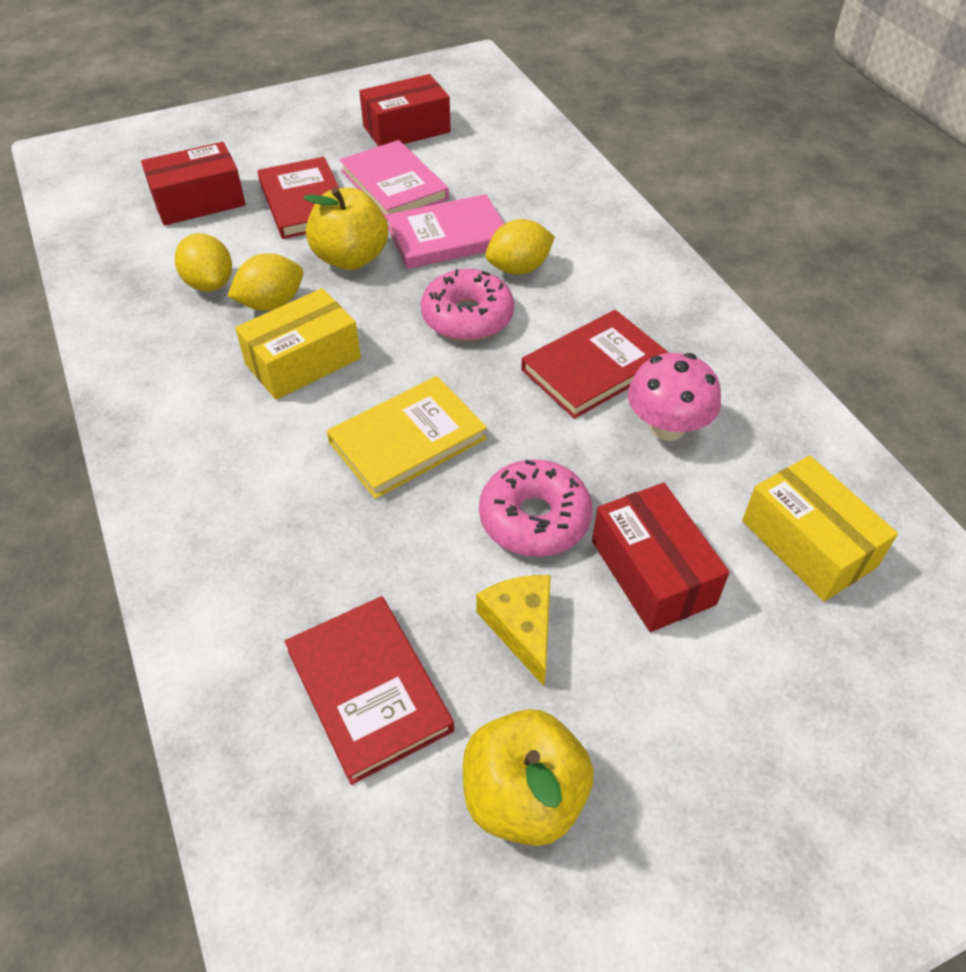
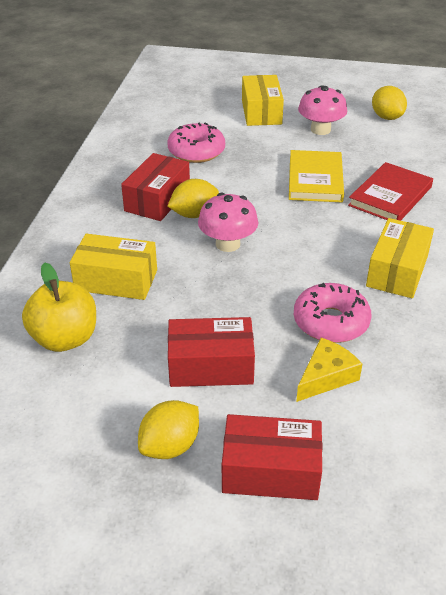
pink book: [340,140,449,221] [386,194,504,269] = 2 -> none = 0
pink mushroom: [628,353,721,441] = 1 -> [198,193,258,252] [298,85,347,135] = 2
red book: [258,157,339,239] [285,596,454,785] [521,310,669,419] = 3 -> [348,162,433,221] = 1
yellow apple: [303,187,388,270] [463,709,594,846] = 2 -> [22,262,96,352] = 1
yellow box: [235,288,361,400] [742,455,898,601] = 2 -> [70,234,157,300] [242,75,284,126] [366,218,434,298] = 3

